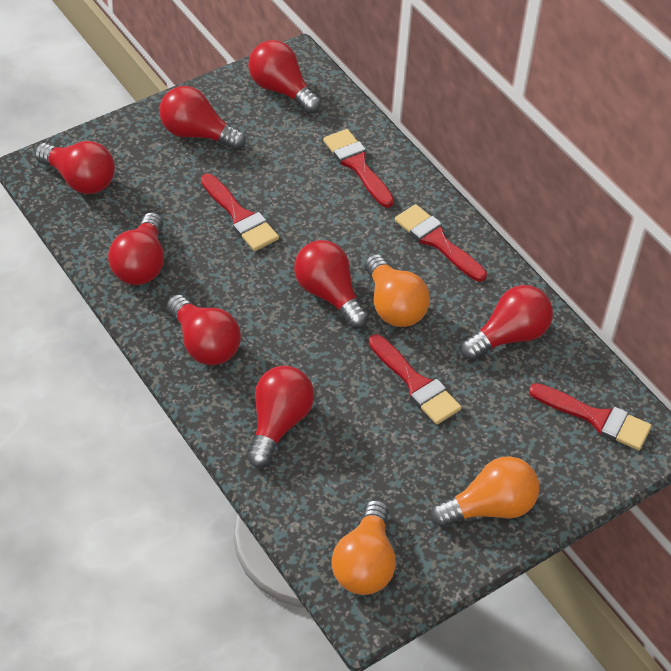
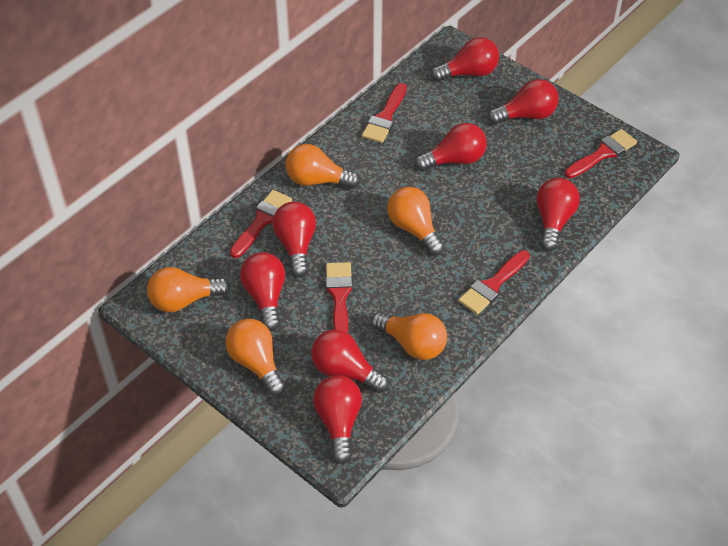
orange light bulb: [331,500,396,595] [364,254,430,327] [431,456,539,527] = 3 -> [147,267,230,312] [225,319,286,396] [285,144,360,188] [371,312,447,360] [387,187,444,256] = 5

